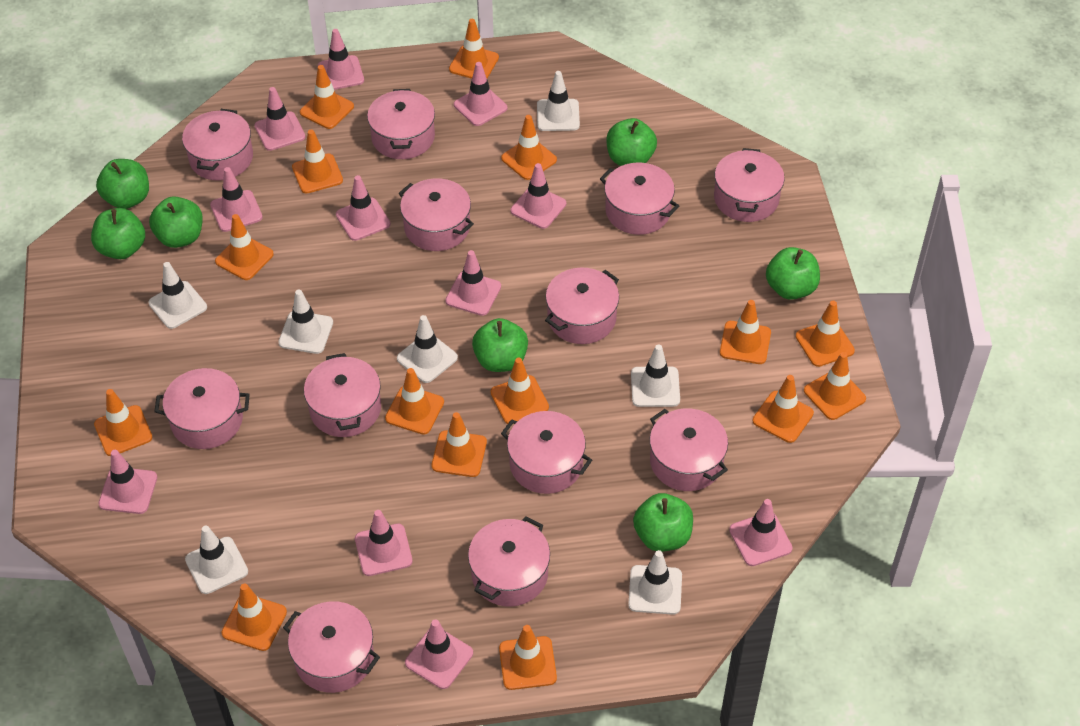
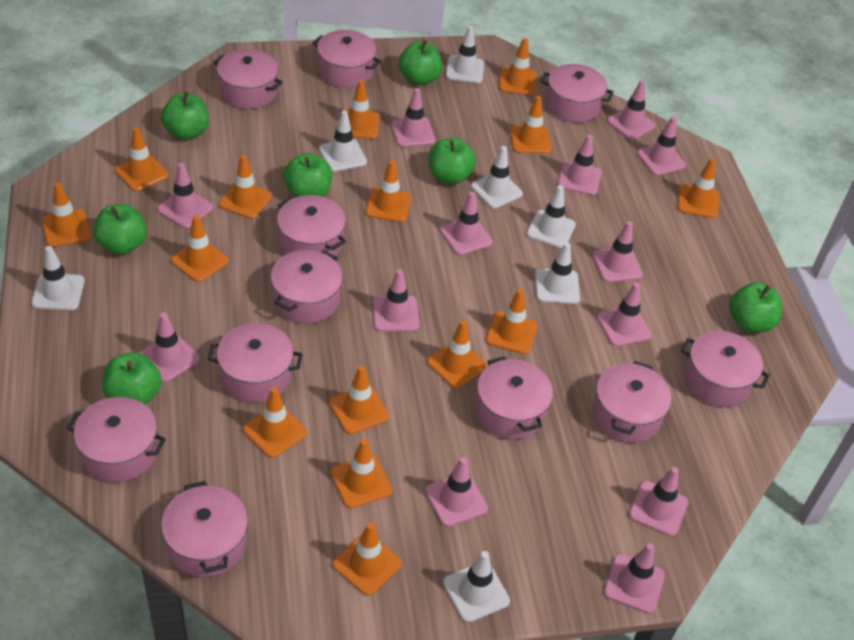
pink pot: [154,368,250,449] [182,109,253,181] [283,601,380,693] [304,353,381,437] [367,89,435,159] [398,178,474,251] [468,517,550,607] [501,411,592,494] [545,268,619,344] [600,162,679,235] [650,409,728,491] [714,148,785,222] = 12 -> [66,397,166,482] [161,481,248,577] [208,323,303,402] [213,49,283,109] [271,250,343,323] [277,195,346,256] [312,30,381,88] [475,356,553,439] [540,64,613,123] [592,361,672,443] [681,331,770,407] = 11
pink traffic cone: [99,450,157,514] [210,167,263,232] [255,87,305,151] [318,29,364,90] [336,175,391,241] [355,510,413,576] [405,619,473,689] [445,250,501,316] [454,62,507,126] [511,163,566,229] [729,499,793,566] = 11 -> [139,312,200,382] [157,163,213,228] [372,269,420,331] [391,88,436,147] [425,457,488,527] [440,192,493,255] [558,135,601,195] [592,221,643,282] [597,283,652,346] [604,543,665,614] [607,80,656,140] [629,467,688,536] [637,116,686,175] = 13

